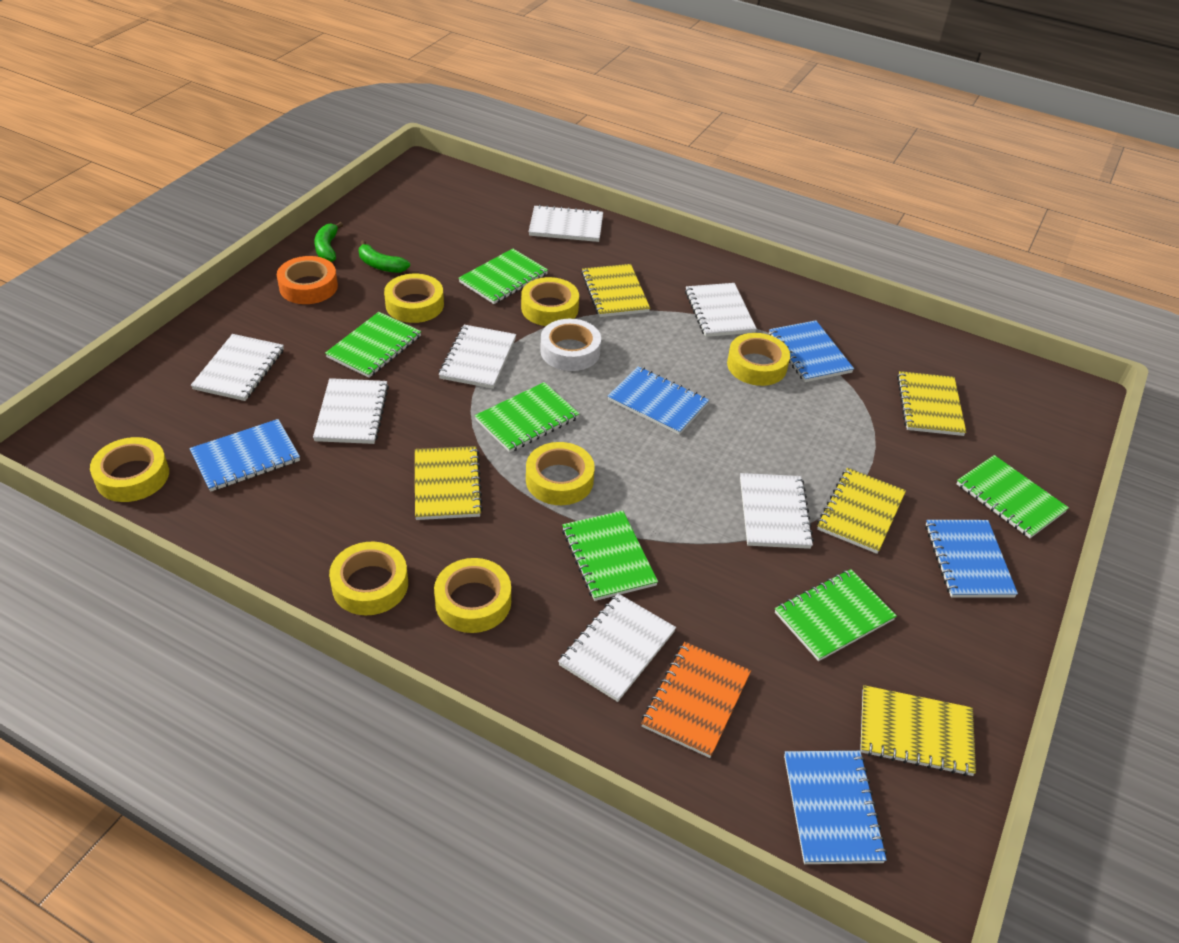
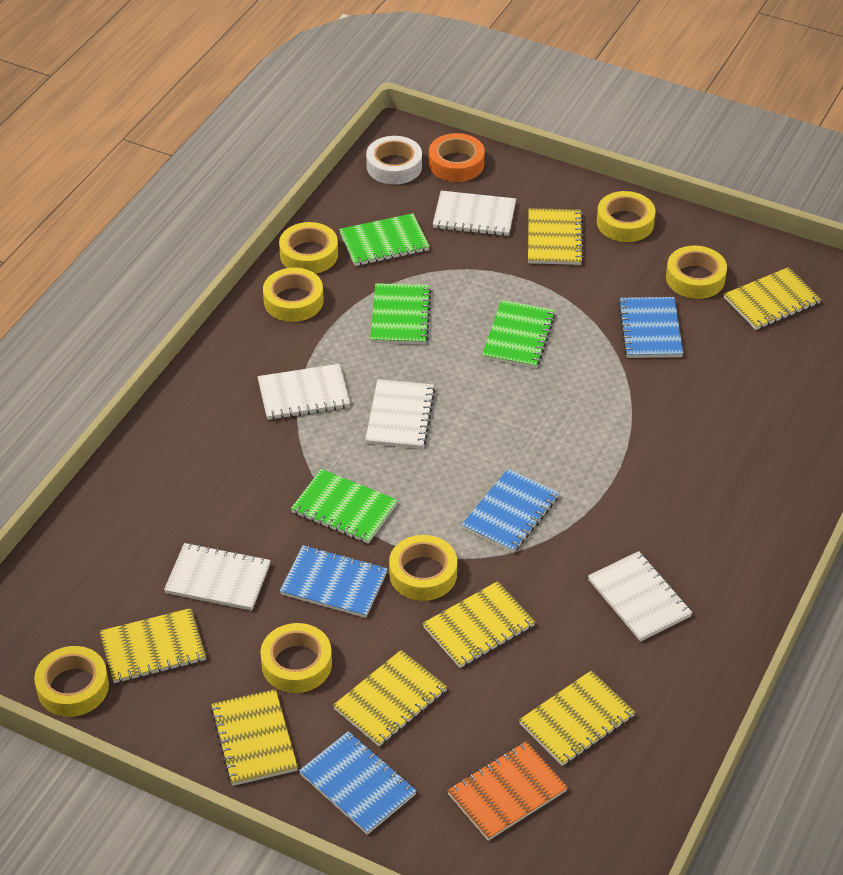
blue notebook: [190,419,300,492] [608,366,709,435] [769,320,854,382] [784,751,887,864] [925,520,1018,598] = 5 -> [280,545,388,618] [299,731,417,835] [462,469,559,553] [618,297,683,358] = 4
green banana: [314,222,343,262] [359,240,410,273] = 2 -> none = 0
green notebook: [325,312,421,378] [458,249,548,304] [475,382,580,453] [562,511,658,601] [775,569,897,661] [957,455,1069,538] = 6 -> [291,469,398,544] [339,213,430,266] [370,283,431,345] [482,300,556,369] = 4
white notebook: [191,334,284,401] [313,378,389,444] [439,325,516,389] [529,205,603,242] [558,593,676,702] [685,283,757,337] [740,473,814,549] = 7 -> [164,543,271,611] [257,364,350,420] [365,379,435,449] [433,191,516,236] [588,551,692,642] = 5
yellow notebook: [415,446,483,520] [581,264,650,317] [817,468,906,554] [860,685,976,776] [897,371,966,436] = 5 -> [100,608,206,683] [211,689,298,786] [333,650,447,746] [423,581,535,668] [519,670,635,766] [528,208,584,265] [724,267,821,330] = 7

